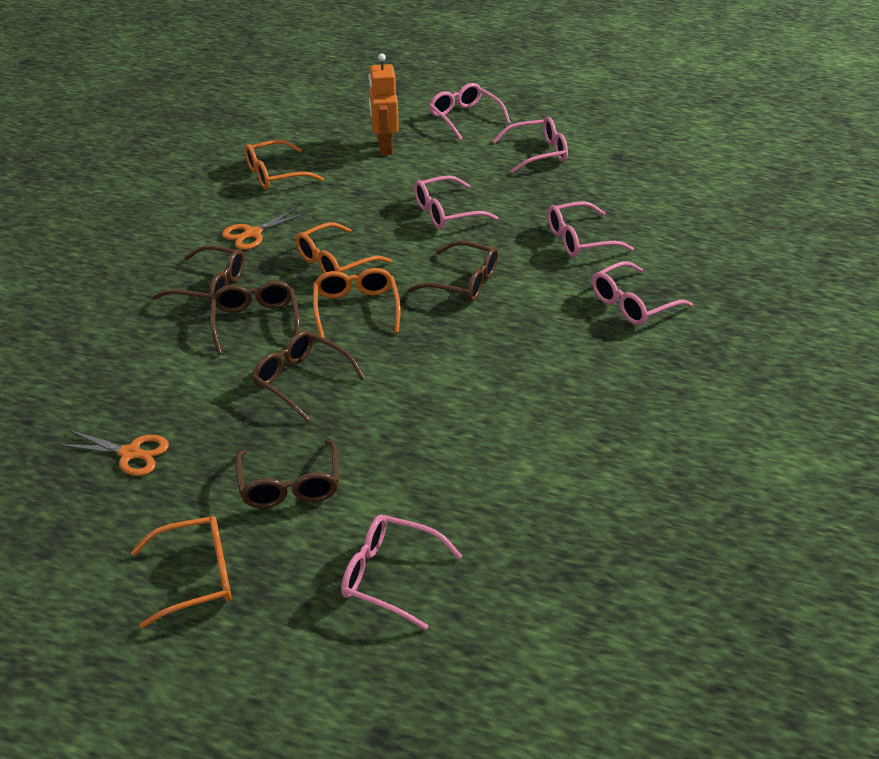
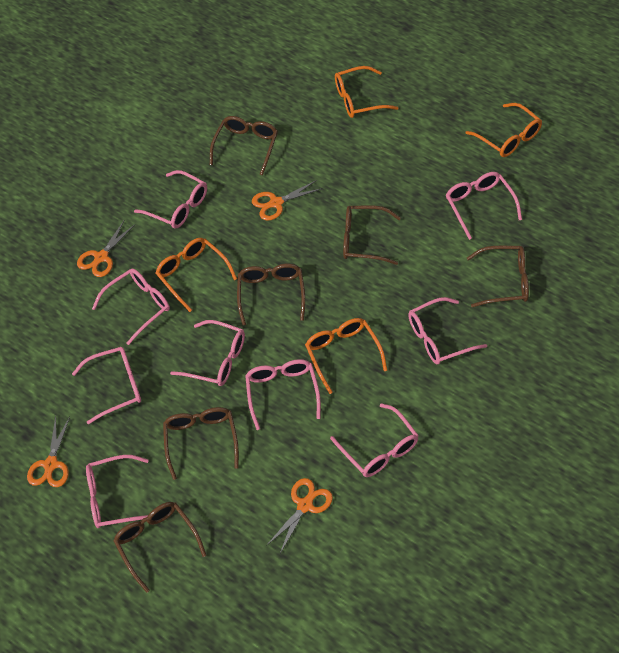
brown glasses: [152,245,244,303] [210,281,300,354] [235,440,339,508] [252,330,365,422] [408,241,498,302] = 5 -> [113,502,206,593] [163,407,239,480] [210,116,278,176] [237,264,305,326] [343,205,401,265] [467,246,529,307] = 6
orange robot: [368,53,399,155] = 1 -> none = 0
orange scissors: [58,430,169,476] [222,208,306,250] = 2 -> [27,416,70,487] [77,221,135,277] [252,180,323,221] [266,478,333,553] = 4
pink glasses: [341,515,462,630] [414,175,499,229] [429,83,510,140] [493,117,568,174] [548,201,634,257] [592,261,693,325] = 6 -> [72,347,141,424] [86,455,149,528] [92,269,170,345] [134,170,207,229] [170,320,245,386] [245,359,321,430] [330,403,419,477] [408,297,487,364] [446,172,522,240] = 9

